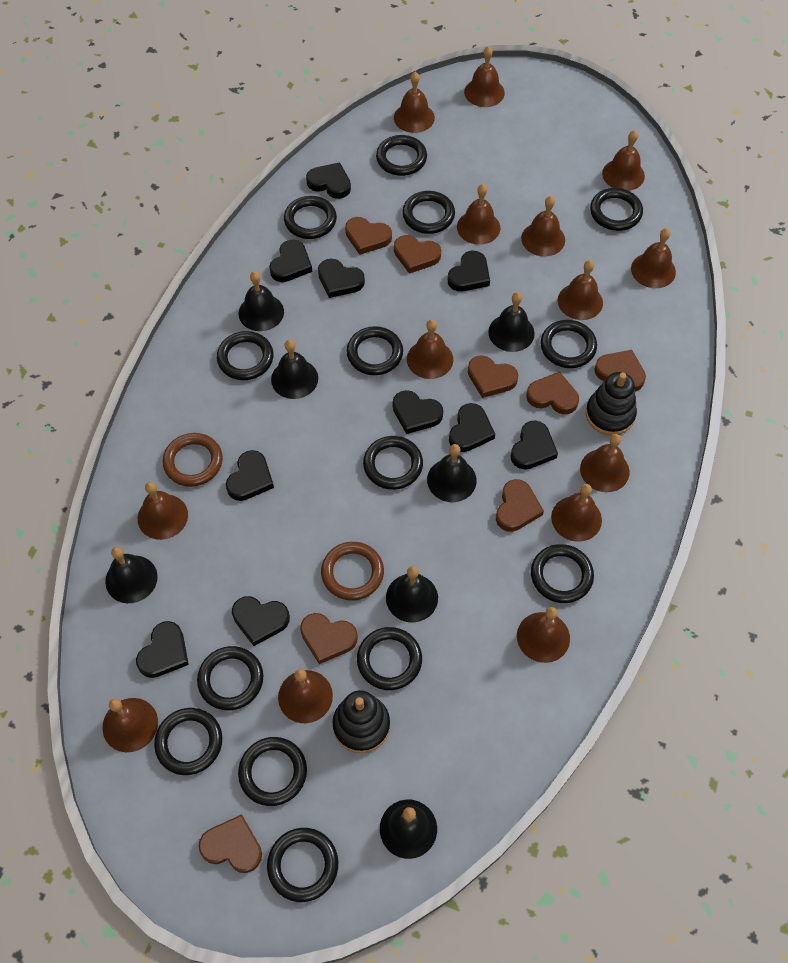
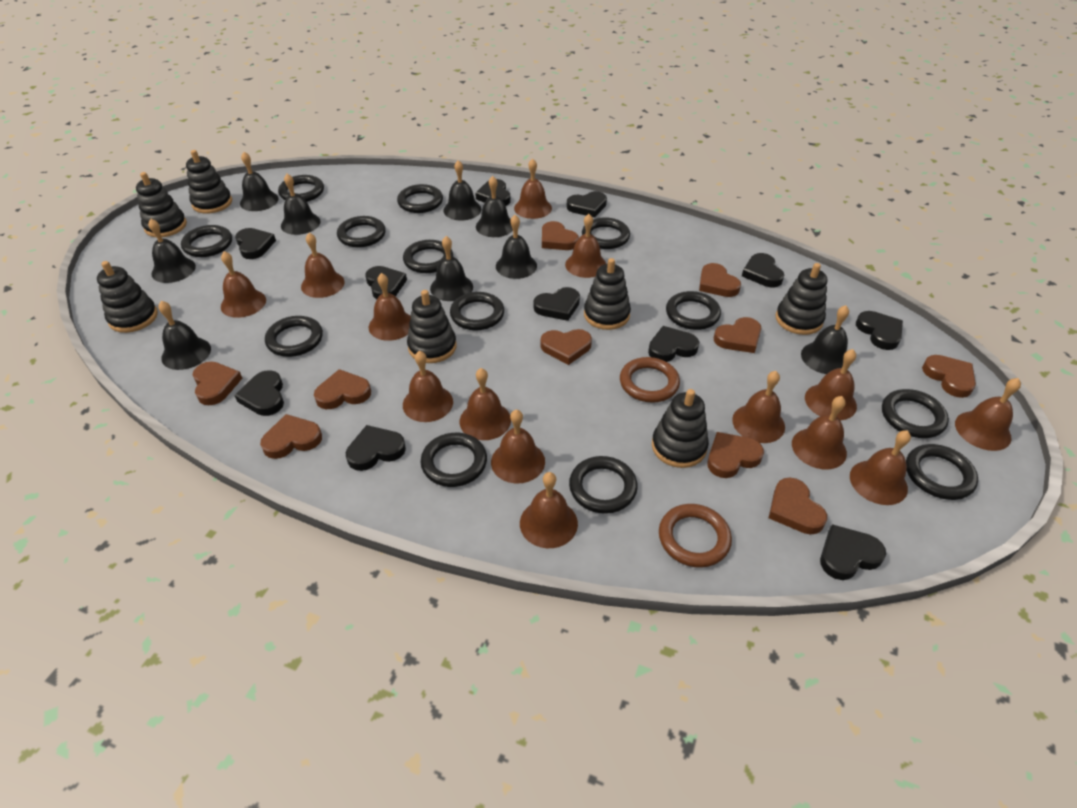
black bell: [105,547,158,603] [239,271,284,331] [271,340,318,399] [380,799,437,859] [386,566,438,622] [427,444,477,502] [488,292,535,352] = 7 -> [148,219,196,283] [158,301,211,370] [240,152,279,211] [281,174,321,235] [430,236,473,301] [443,160,481,220] [476,176,513,237] [496,215,537,279] [801,305,849,374] = 9
black heart: [136,621,189,678] [226,450,274,501] [232,596,290,646] [269,240,312,282] [306,162,351,199] [318,259,365,298] [393,390,443,434] [448,251,490,292] [449,403,495,452] [510,421,558,470] = 10 -> [234,370,284,416] [235,228,276,259] [346,425,406,471] [365,266,407,299] [475,179,511,206] [533,287,580,321] [567,191,607,217] [648,326,699,362] [742,253,784,287] [820,524,886,580] [856,311,903,350] = 11
black ring: [154,708,222,775] [197,646,263,710] [217,331,274,380] [238,737,307,806] [267,828,338,902] [284,196,337,239] [346,326,403,375] [357,627,422,690] [363,436,423,490] [376,135,427,176] [402,191,455,234] [531,544,594,603] [540,320,597,368] [590,188,643,231] = 14 -> [181,225,232,257] [265,316,323,357] [278,175,324,202] [337,216,386,248] [397,184,443,213] [403,240,453,273] [421,433,487,487] [450,292,504,330] [569,456,638,514] [582,217,630,249] [666,291,721,330] [882,389,949,438] [906,444,978,500] = 13
black stacking toy: [333,690,390,753] [586,372,637,435] = 2 -> [97,261,158,333] [136,172,187,237] [186,150,232,214] [407,290,456,363] [584,258,631,330] [652,389,709,468] [776,263,827,335] = 7
brown heart: [198,814,262,873] [300,613,358,664] [345,217,392,255] [394,235,441,274] [468,355,518,398] [496,479,544,532] [526,371,579,414] [594,350,646,392] = 8 -> [193,362,242,405] [260,414,322,459] [314,369,371,409] [541,329,592,365] [542,221,579,250] [699,263,741,297] [707,432,764,478] [714,317,761,353] [769,478,827,534] [922,355,976,398] = 10

